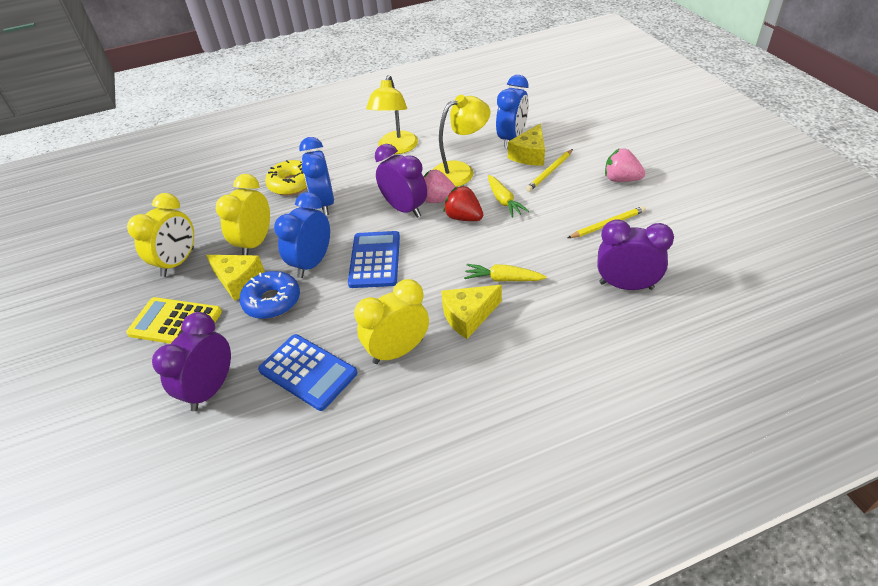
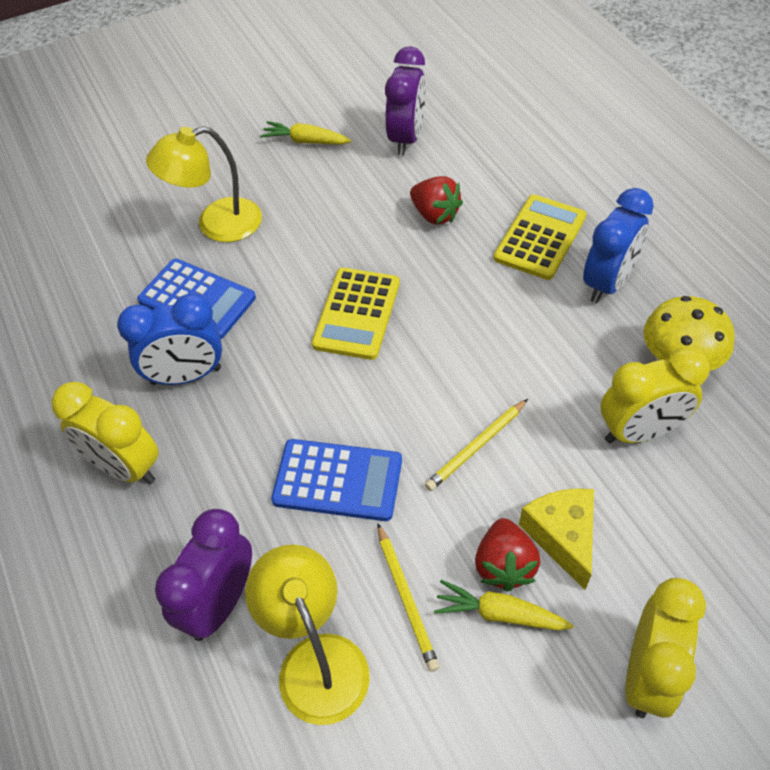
blue clock: [274,192,330,278] [299,137,334,215] [496,75,529,149] = 3 -> [117,293,222,385] [583,188,654,303] = 2
blue donut: [240,271,300,319] = 1 -> none = 0
pink strawberry: [423,169,456,203] [605,148,645,182] = 2 -> none = 0
purple clock: [152,312,231,411] [375,144,427,218] [597,219,674,290] = 3 -> [155,509,252,641] [385,46,426,156] = 2
red strawberry: [443,185,483,221] = 1 -> [410,176,463,225] [475,518,540,592] = 2
yellow calculator: [126,297,222,344] = 1 -> [312,268,400,360] [493,194,587,280] = 2
yellow cheese: [206,255,265,301] [441,285,502,339] [508,123,545,166] = 3 -> [519,488,594,590] = 1
yellow donut: [265,160,307,195] = 1 -> none = 0
yellow mushroom: none = 0 -> [644,296,735,371] = 1

